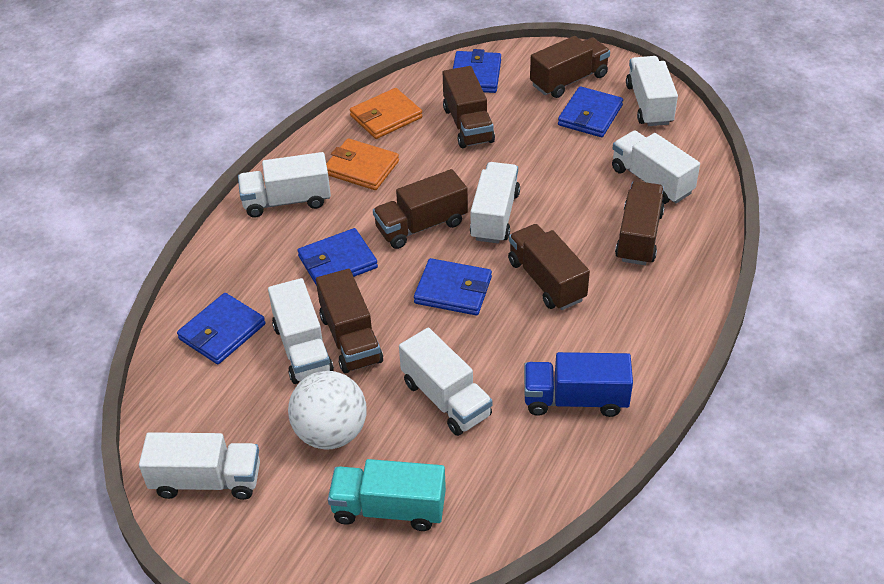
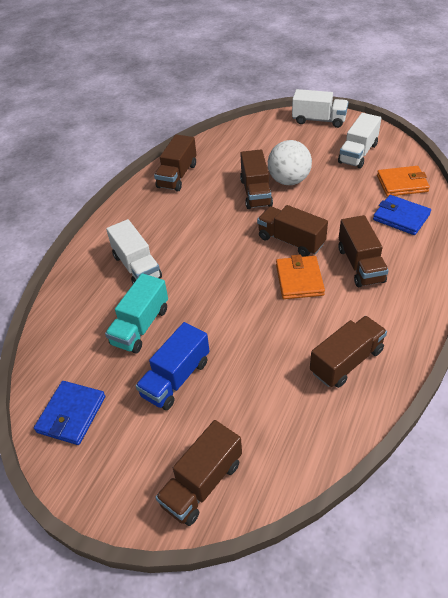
blue wallet: [177,293,265,364] [298,228,378,286] [414,258,492,315] [453,49,501,93] [558,86,623,137] = 5 -> [34,381,105,445] [373,195,431,235] = 2
white truck: [139,432,260,500] [238,152,331,218] [268,278,334,384] [399,328,493,436] [470,162,520,243] [612,131,700,204] [626,56,678,126] = 7 -> [106,219,162,284] [292,89,348,128] [338,113,381,169] = 3

